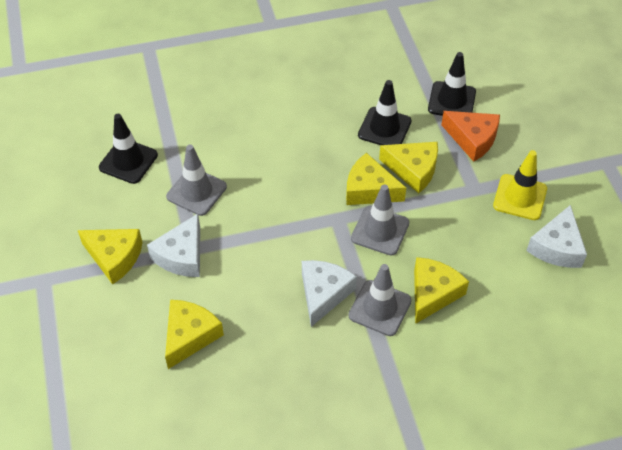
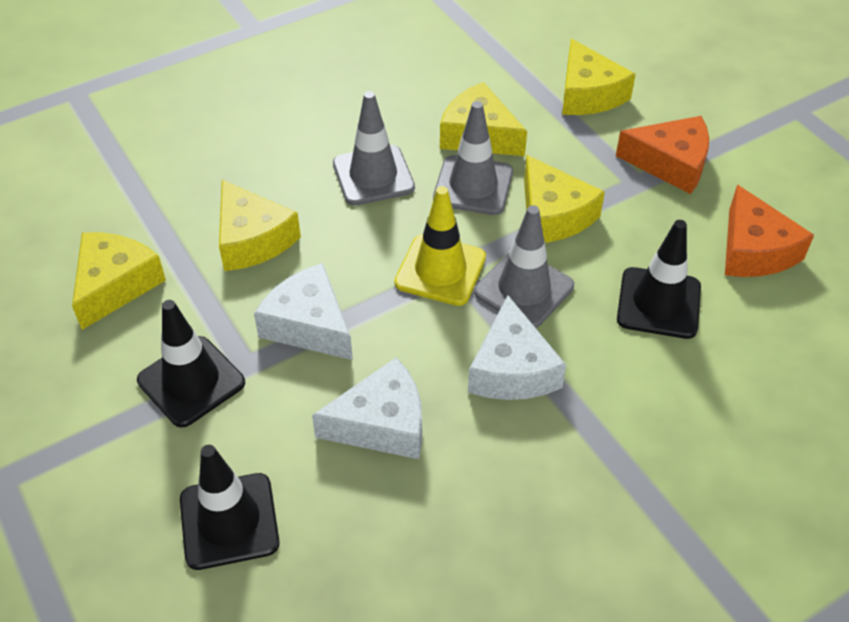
orange cheese: [441,111,500,162] = 1 -> [616,116,709,194] [725,185,814,277] = 2

